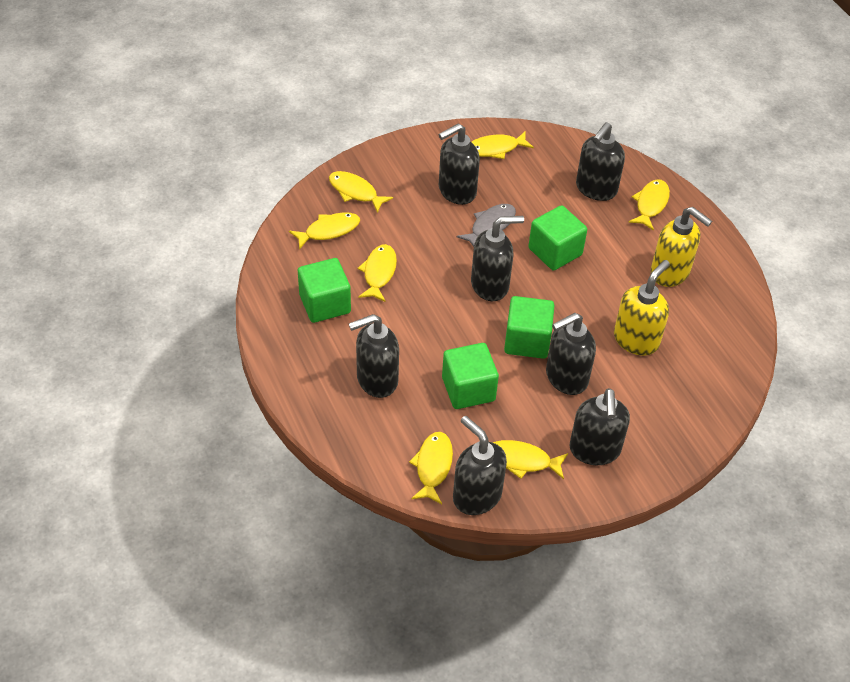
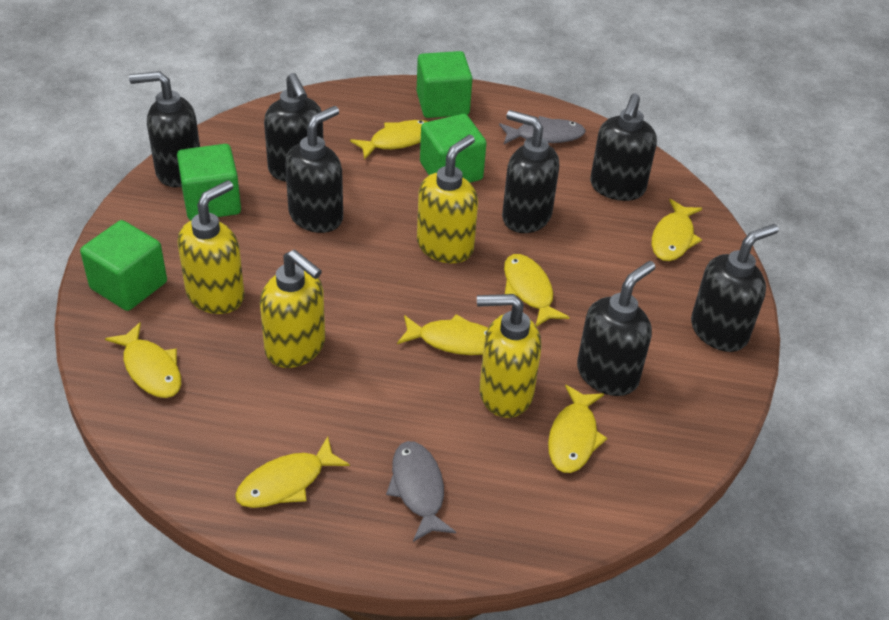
grey fish: [456,204,516,247] = 1 -> [386,441,456,542] [499,116,586,144] = 2
yellow soap dispenser: [614,260,670,355] [651,207,712,287] = 2 -> [177,180,245,314] [260,249,325,368] [417,135,478,263] [477,294,542,418] = 4

